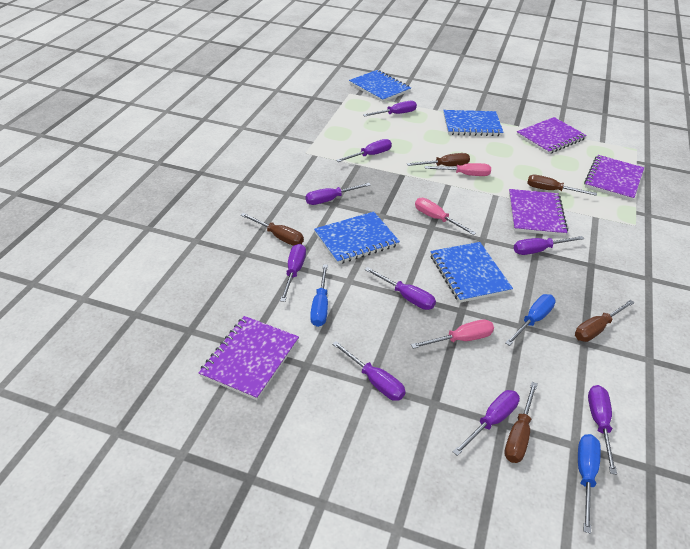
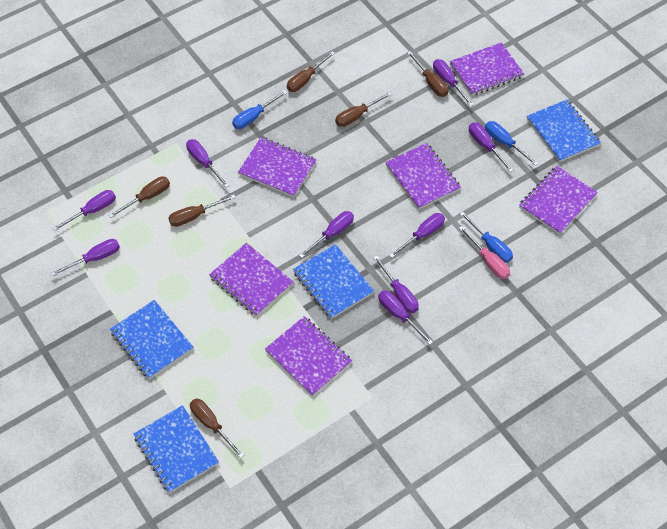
brown screwdriver: [241,213,304,246] [407,153,470,166] [504,382,537,463] [527,174,597,196] [575,300,635,342] = 5 -> [108,176,170,218] [168,194,236,227] [190,398,244,458] [287,51,335,92] [335,92,392,127] [407,51,448,97] = 6
pink screwdriver: [411,319,494,349] [415,198,476,235] [425,163,491,176] = 3 -> [459,226,510,279] = 1
purple notebook: [199,316,299,400] [509,189,568,236] [517,117,587,154] [584,155,644,201] = 4 -> [209,243,293,317] [238,137,317,197] [265,316,352,396] [385,143,461,209] [450,42,524,96] [519,166,598,235] = 6

